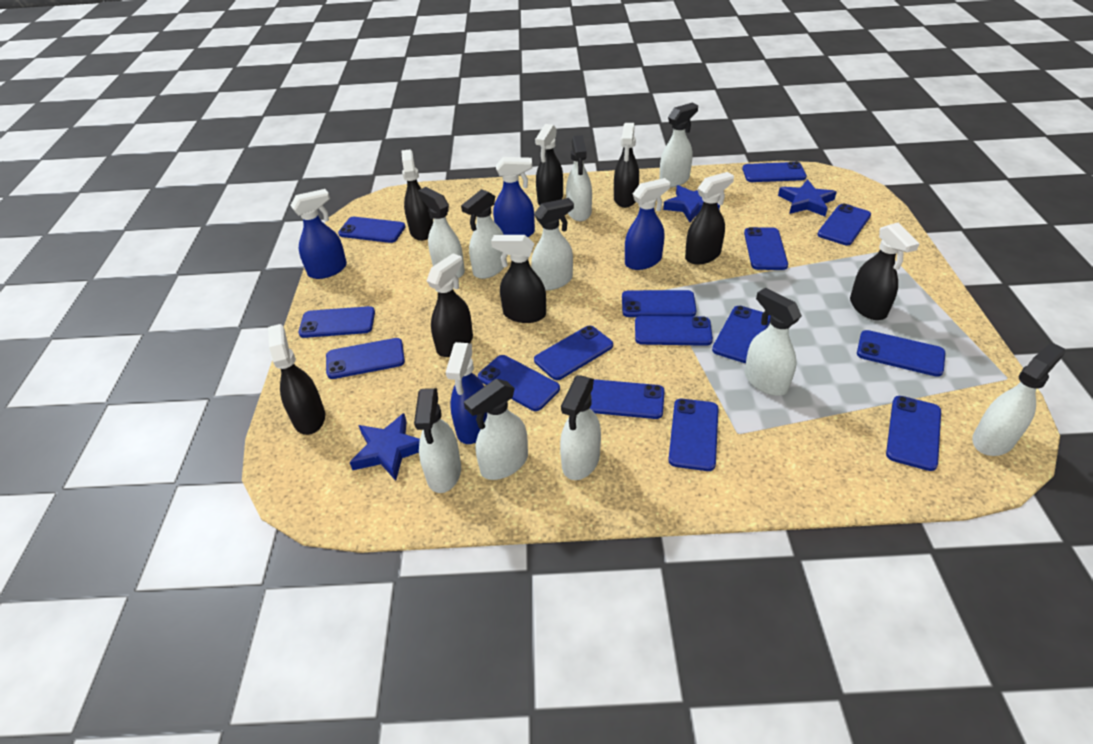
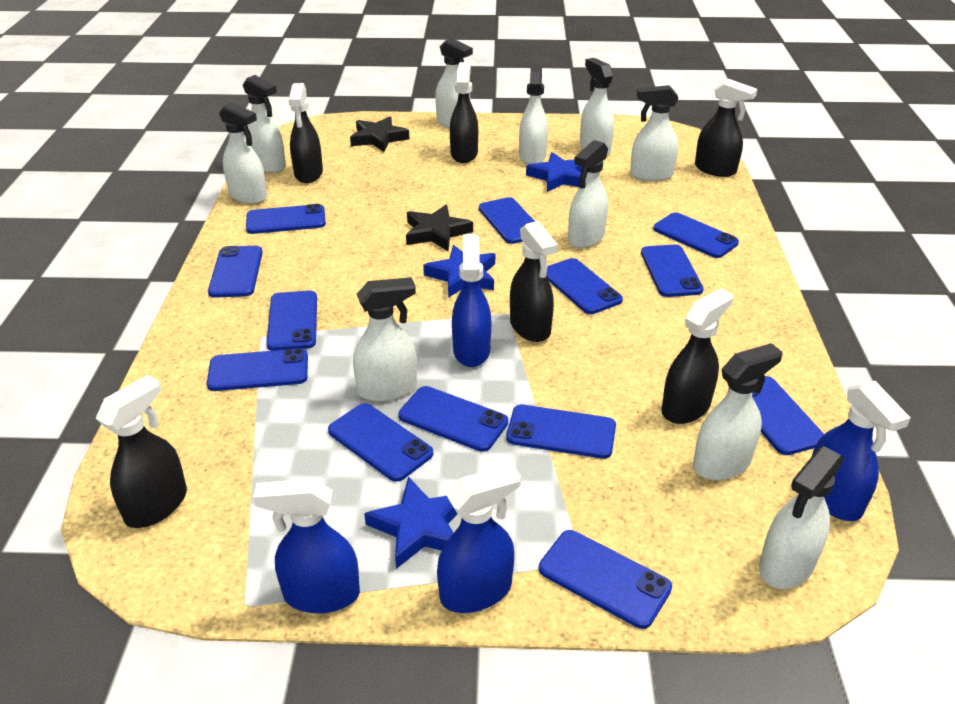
black spray bottle: [268,324,325,435] [401,149,433,241] [427,253,473,357] [491,235,546,323] [535,124,563,205] [614,123,639,208] [685,172,734,265] [850,222,920,320] = 8 -> [96,375,187,528] [288,83,323,183] [450,62,478,163] [510,221,558,342] [661,288,733,424] [695,79,757,177] = 6
black star: none = 0 -> [350,116,409,152] [406,205,473,251] = 2
blue phone: [299,306,375,338] [326,338,405,379] [338,217,405,243] [478,355,560,411] [534,326,613,380] [590,379,665,419] [622,290,696,317] [635,316,713,346] [668,399,719,471] [712,306,771,363] [742,162,807,182] [744,227,788,270] [817,203,871,245] [857,330,945,377] [886,396,941,471] = 15 -> [207,348,308,391] [208,246,263,298] [246,204,326,234] [266,291,317,351] [328,403,433,482] [399,386,508,452] [479,197,535,244] [506,405,616,459] [539,530,672,629] [546,258,623,314] [641,245,704,297] [653,212,739,258] [728,376,824,455] = 13

